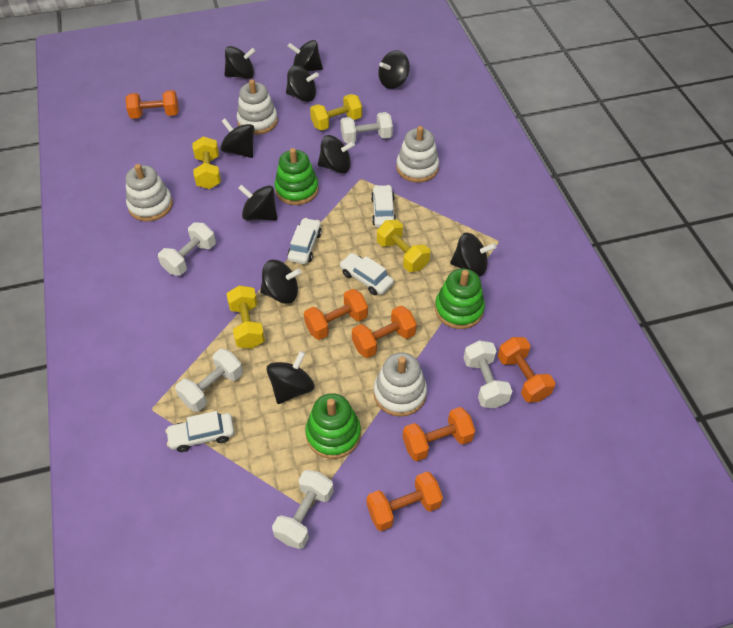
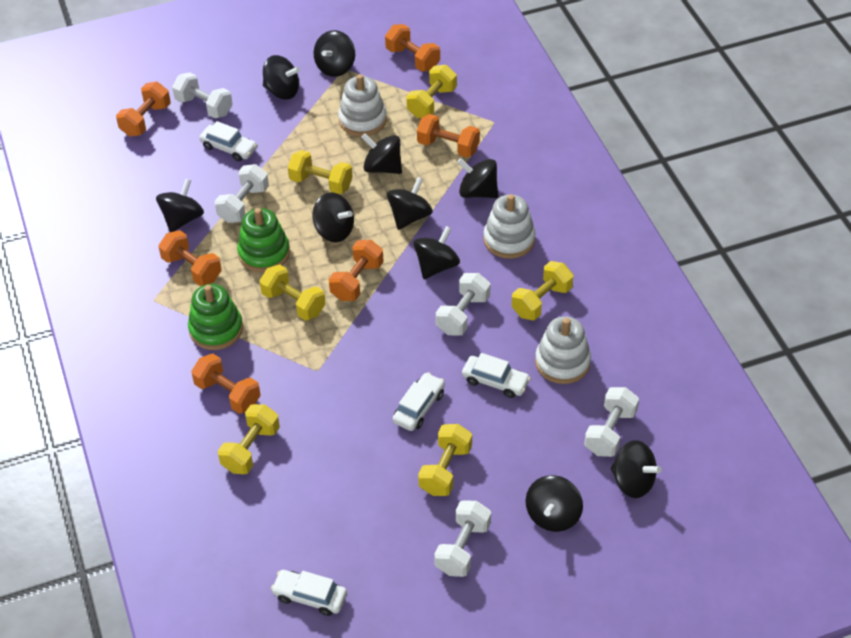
green stacking toy: [274,148,319,205] [305,393,361,459] [435,269,485,329] = 3 -> [188,284,243,350] [237,208,290,272] = 2
white stacking toy: [126,164,173,221] [237,79,278,135] [373,352,427,417] [396,126,439,183] = 4 -> [338,74,387,137] [483,194,536,259] [535,316,591,384] = 3
yellow dumbbell: [192,136,221,189] [227,285,265,349] [310,94,362,130] [377,220,430,272] = 4 -> [218,404,280,474] [259,264,325,321] [288,150,353,194] [406,65,457,118] [418,424,472,496] [512,261,573,321] = 6

